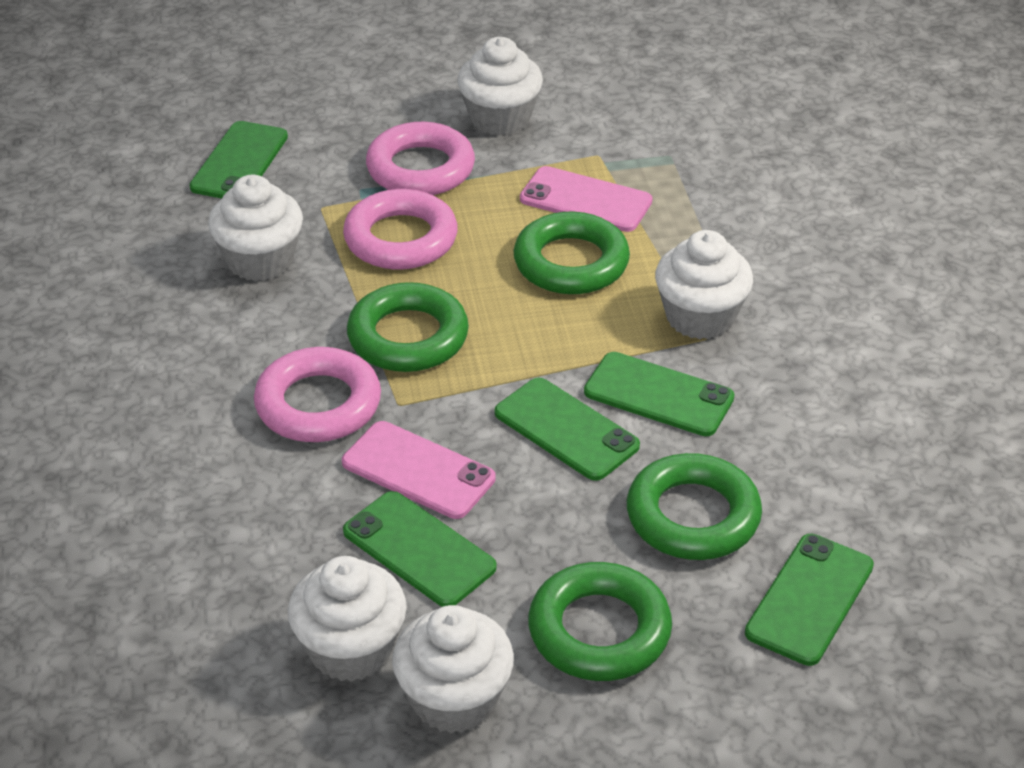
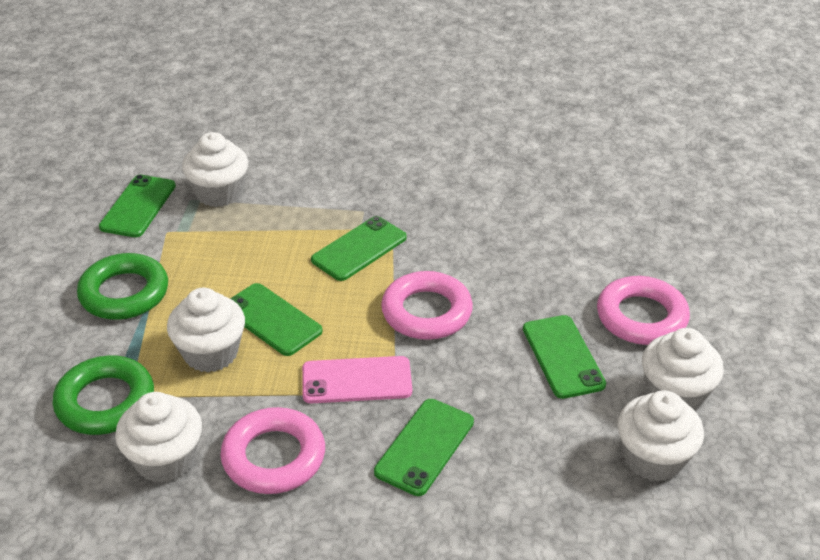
green ring: [347,282,469,372] [514,211,630,294] [528,562,672,681] [627,453,762,560] = 4 -> [52,356,154,435] [77,253,168,320] = 2
pink phone: [342,421,496,519] [520,166,652,232] = 2 -> [302,356,412,403] = 1

